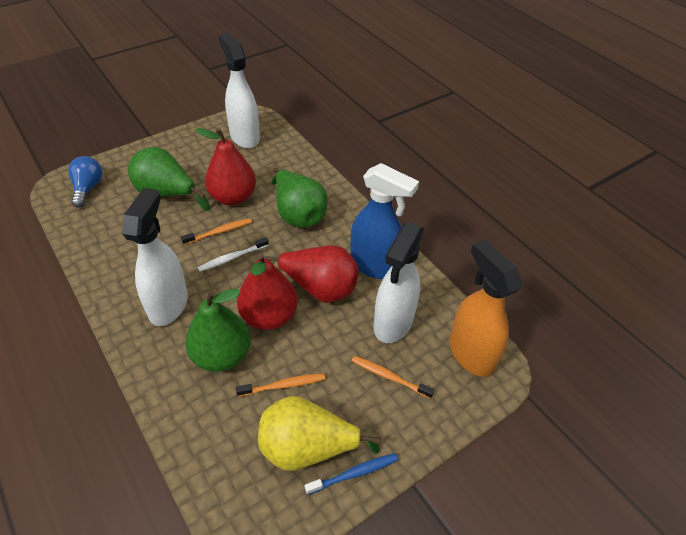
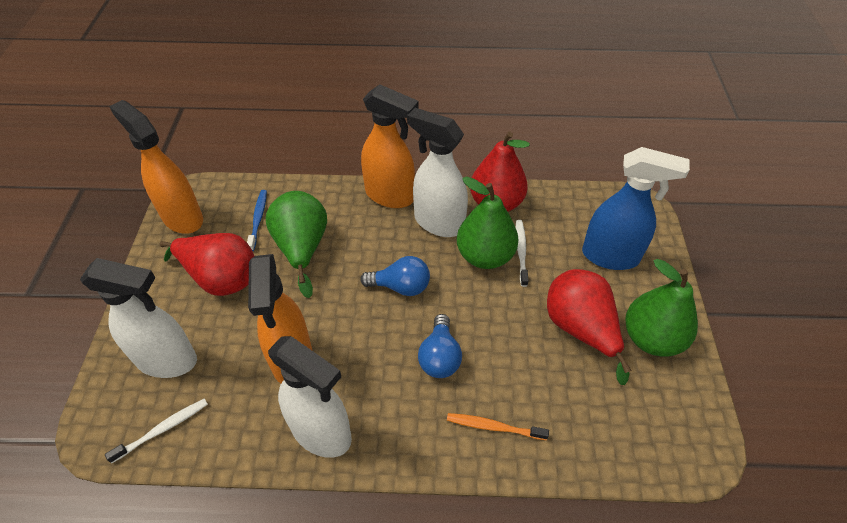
blue light bulb: [68,156,102,208] = 1 -> [360,256,430,296] [418,314,462,378] = 2
orange spray bottle: [449,239,522,377] = 1 -> [109,100,203,234] [248,254,312,384] [361,84,418,208] = 3
orange toothbrush: [181,218,252,245] [236,373,325,397] [352,356,434,399] = 3 -> [447,413,549,440] = 1
white toothbrush: [197,237,269,272] = 1 -> [105,398,208,464] [516,220,529,287] = 2
yellow pear: [258,396,381,471] = 1 -> none = 0

